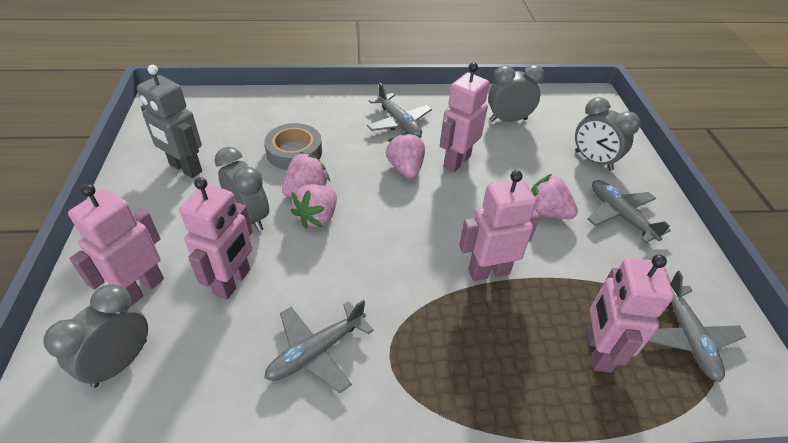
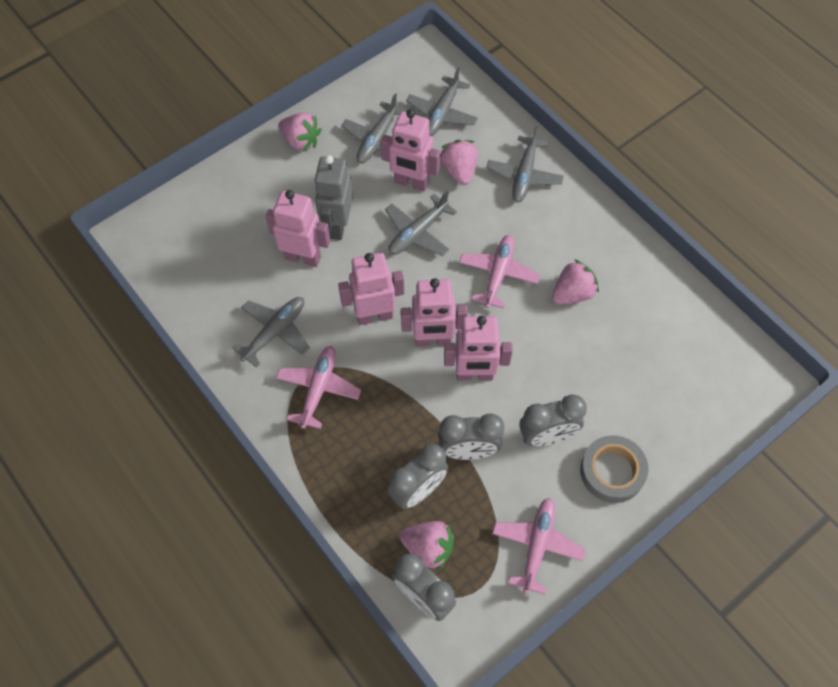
grey plane: [264,300,374,393] [367,83,432,136] [588,180,671,243] [648,271,746,382] = 4 -> [232,297,310,368] [341,93,407,163] [385,191,457,256] [406,67,478,136] [486,126,564,202] = 5
pink plane: none = 0 -> [276,346,361,429] [459,235,540,309] [492,498,585,595] = 3

